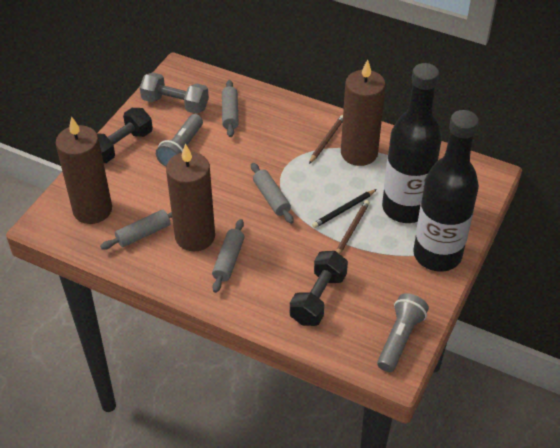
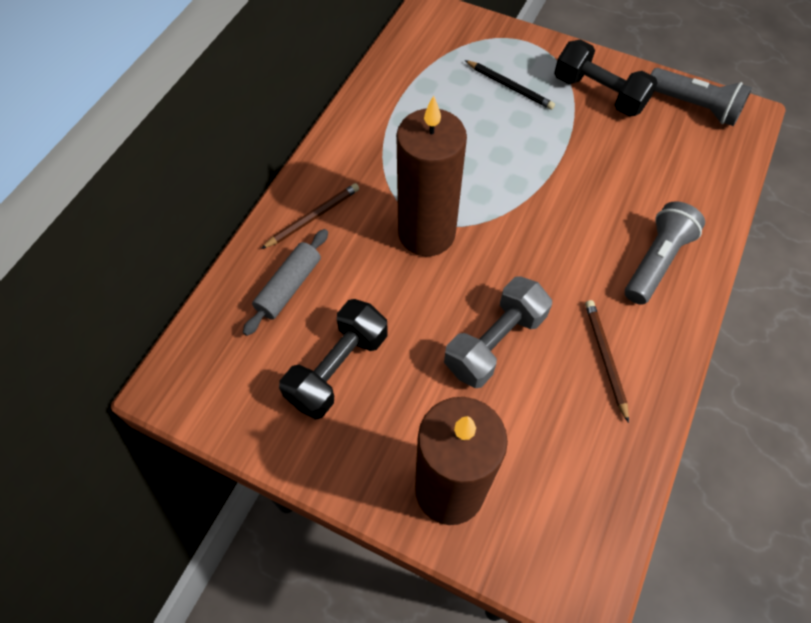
black bottle: [382,63,442,223] [413,110,479,272] = 2 -> none = 0
brown candle: [55,116,112,224] [166,144,215,251] [341,59,386,166] = 3 -> [396,95,467,256] [415,397,508,525] = 2
grey rolling pin: [100,209,172,250] [212,219,244,293] [222,80,238,137] [251,163,294,224] = 4 -> [243,229,328,336] = 1

